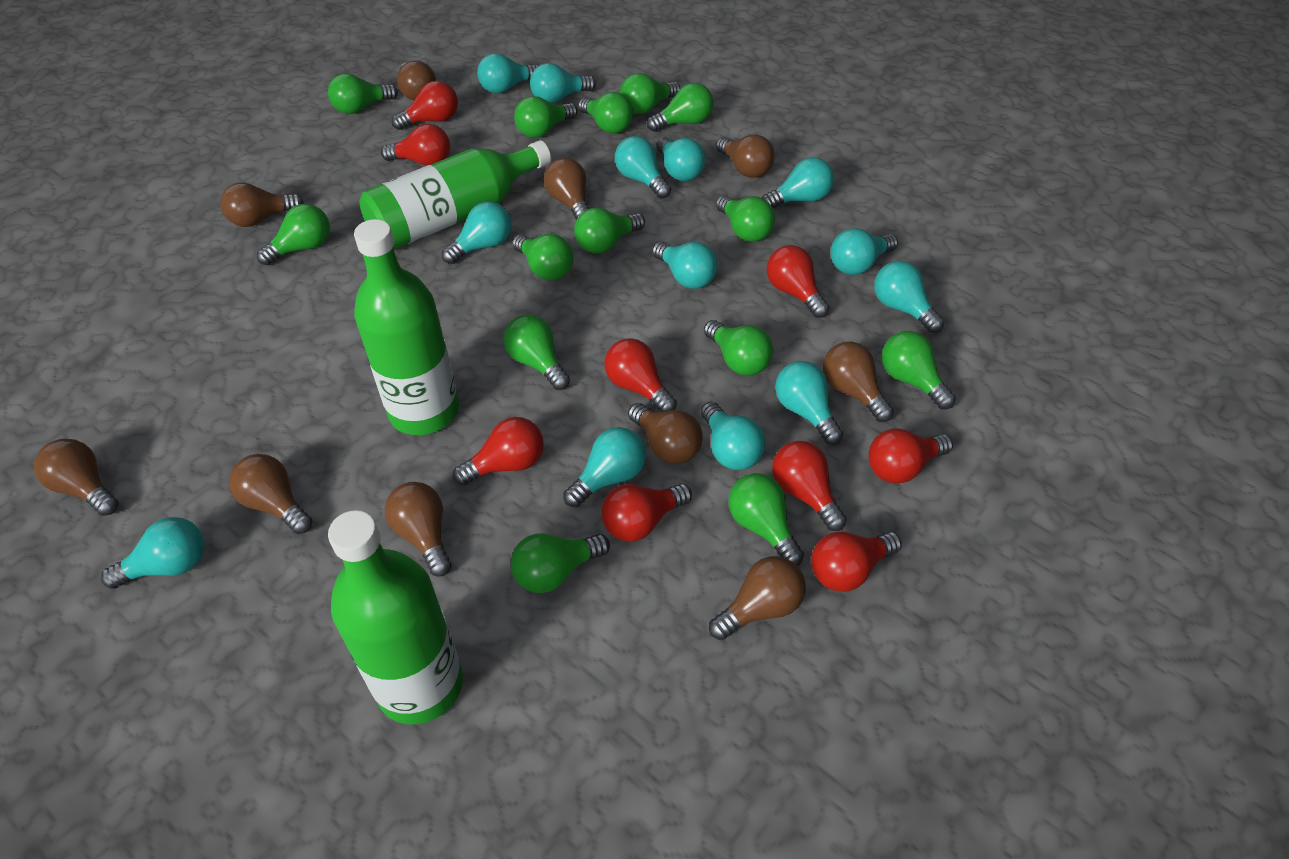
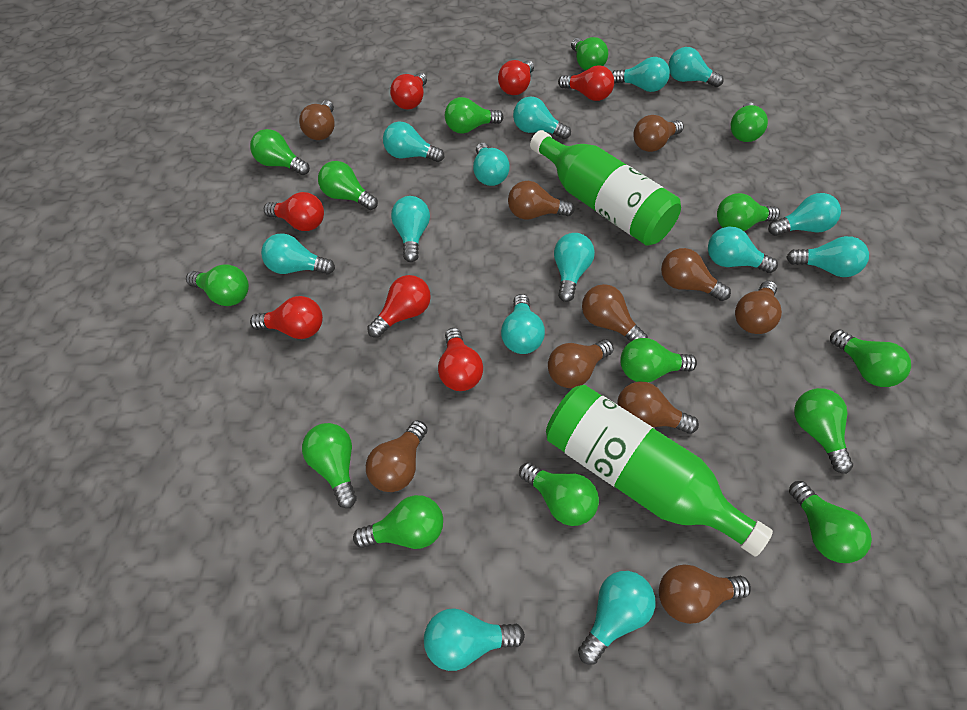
green bottle: [328,510,463,725] [354,219,459,435] [359,140,551,250] = 3 -> [530,130,681,246] [546,385,773,557] = 2
red light bulb: [381,124,450,166] [392,81,458,130] [453,417,544,485] [601,483,692,541] [604,338,677,412] [767,245,829,318] [772,441,847,531] [811,532,902,592] [868,429,953,484] = 9 -> [250,296,323,339] [264,192,324,231] [367,275,431,338] [390,73,427,109] [438,328,483,391] [498,60,534,95] [558,65,614,101] = 7
turquoise light bulb: [101,517,205,589] [442,202,511,264] [477,53,539,93] [530,63,596,103] [563,427,646,507] [615,136,671,199] [652,242,718,289] [657,137,706,181] [701,401,766,470] [762,157,834,208] [775,361,843,445] [831,228,898,275] [874,261,944,333] = 13 -> [261,233,335,275] [383,122,444,162] [391,196,430,262] [424,608,525,671] [473,143,510,186] [501,294,545,354] [513,96,571,139] [554,233,595,302] [578,571,655,665] [612,57,670,92] [668,47,724,87] [708,227,778,273] [768,193,841,236] [786,236,869,277] = 14

